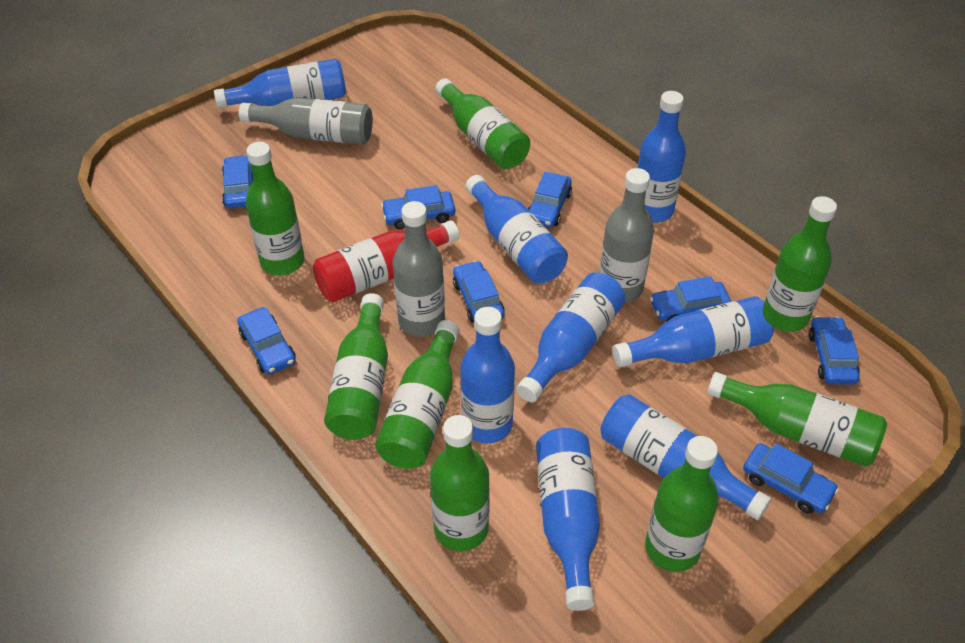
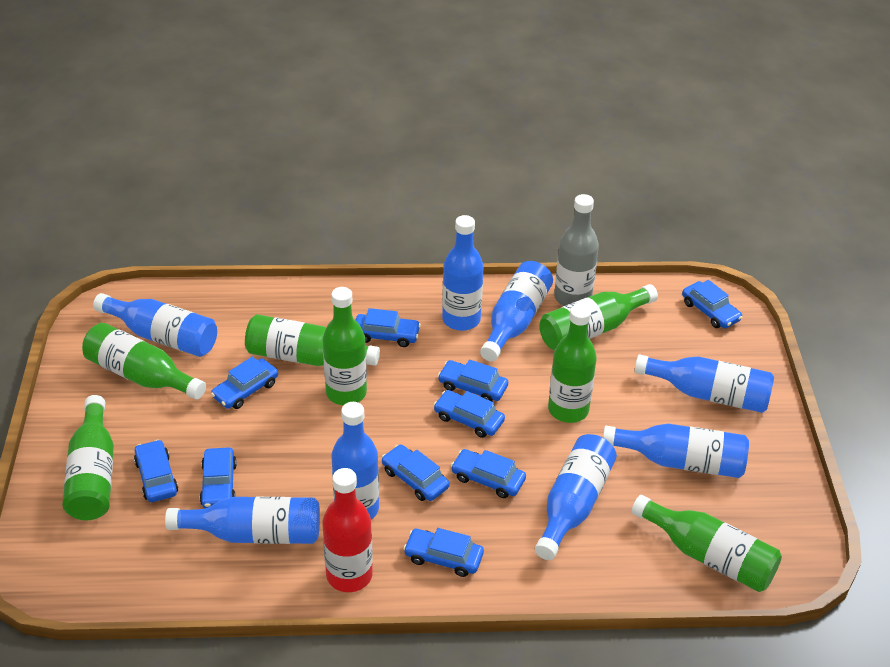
blue car: [222,155,253,208] [237,307,296,375] [381,185,456,229] [453,261,505,323] [528,172,572,228] [650,276,731,322] [743,443,839,514] [809,316,860,385] = 8 -> [134,440,178,502] [200,447,237,508] [211,357,278,409] [356,308,421,347] [382,444,450,501] [403,528,484,577] [434,390,505,438] [438,359,508,401] [451,449,526,498] [682,280,742,329] = 10
green bottle: [246,142,304,276] [324,293,388,440] [375,320,460,469] [430,415,490,551] [435,78,530,169] [645,436,719,572] [707,372,887,467] [765,196,837,332] = 8 -> [62,395,114,520] [82,323,206,400] [245,314,380,366] [323,287,367,405] [539,284,658,351] [548,304,597,423] [631,495,782,592] = 7
grey bottle: [239,97,373,145] [393,201,445,337] [600,168,654,303] = 3 -> [554,194,599,306] = 1

